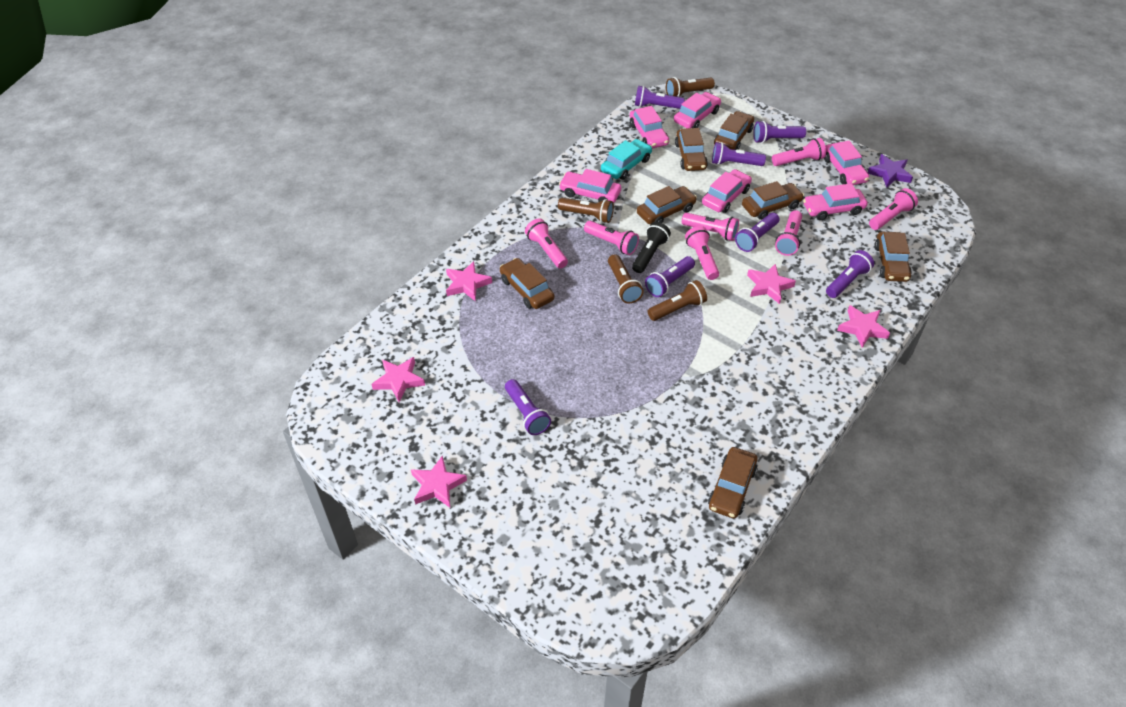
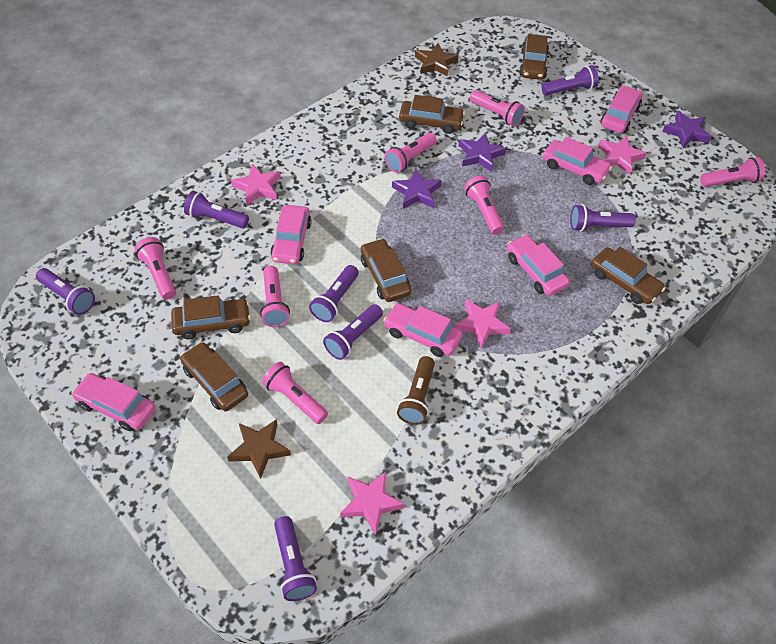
black flashlight: [632,222,671,273] = 1 -> none = 0
brown car: [500,258,554,309] [637,186,697,224] [675,128,708,171] [708,447,758,518] [714,111,754,150] [742,181,804,220] [874,232,912,282] = 7 -> [171,295,251,339] [180,342,248,411] [361,238,411,302] [399,95,465,134] [519,34,549,80] [591,247,665,304] = 6
brown flashlight: [558,198,614,223] [608,254,644,304] [648,280,707,321] [666,77,715,97] = 4 -> [397,356,435,425] = 1
brown star: none = 0 -> [227,419,291,479] [415,43,458,77] = 2
pink star: [372,357,425,402] [411,455,467,508] [446,261,492,301] [747,264,796,304] [837,305,890,348] = 5 -> [231,164,281,206] [340,472,404,535] [454,299,511,349] [598,136,647,175] = 4
purple star: [868,154,913,187] = 1 -> [392,168,442,208] [458,132,506,172] [662,110,711,148] = 3
turquoise car: [601,139,652,180] = 1 -> none = 0

